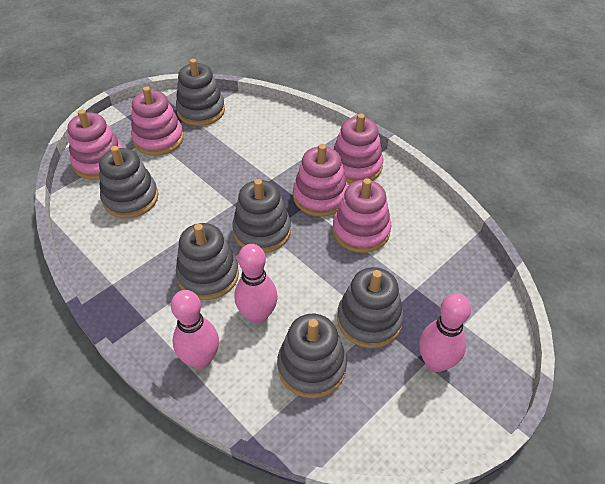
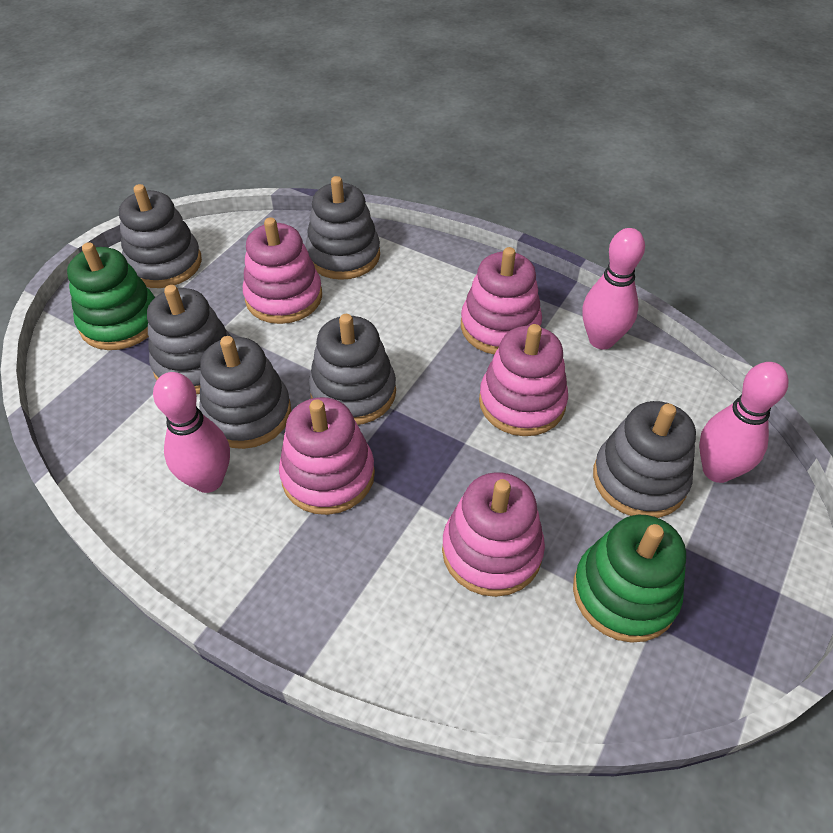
green stacking toy: none = 0 -> [67,242,155,350] [573,515,686,643] = 2

